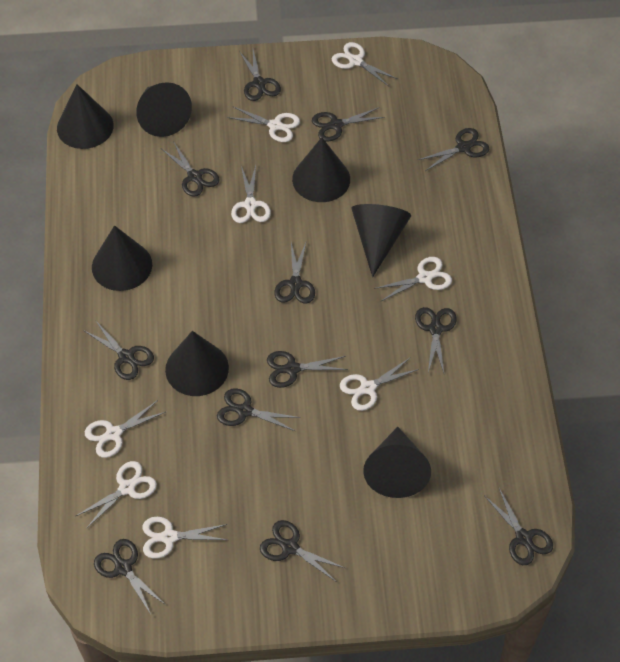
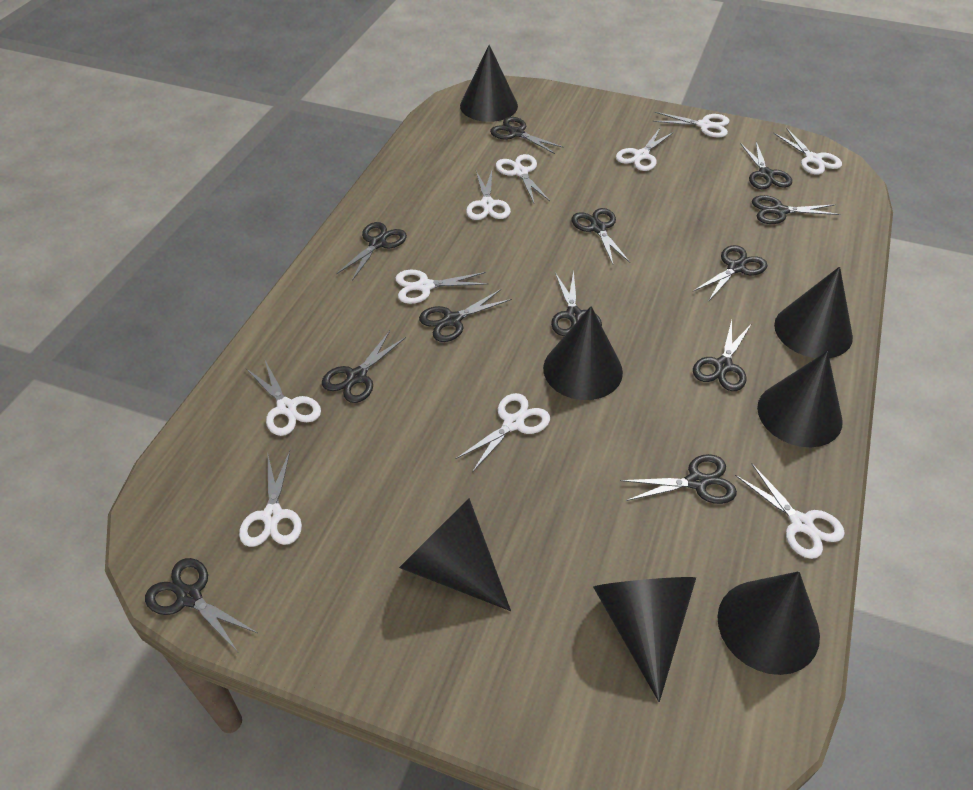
white scissors: [76,461,157,529] [85,400,167,458] [143,517,228,559] [227,106,300,142] [231,166,271,223] [332,42,398,86] [340,358,419,411] [374,257,452,301] = 8 -> [239,451,302,547] [246,360,321,436] [396,270,488,304] [456,393,550,472] [466,171,511,220] [496,154,550,203] [616,128,674,171] [652,112,730,137] [735,464,845,559] [774,128,842,175] = 10

